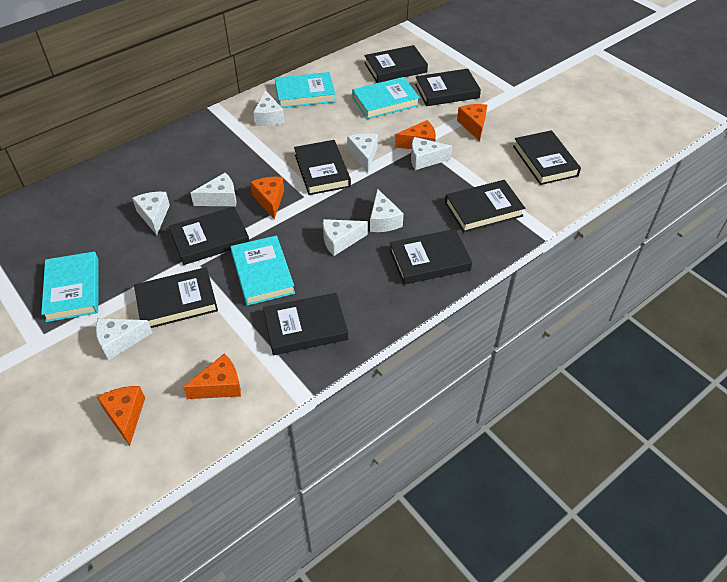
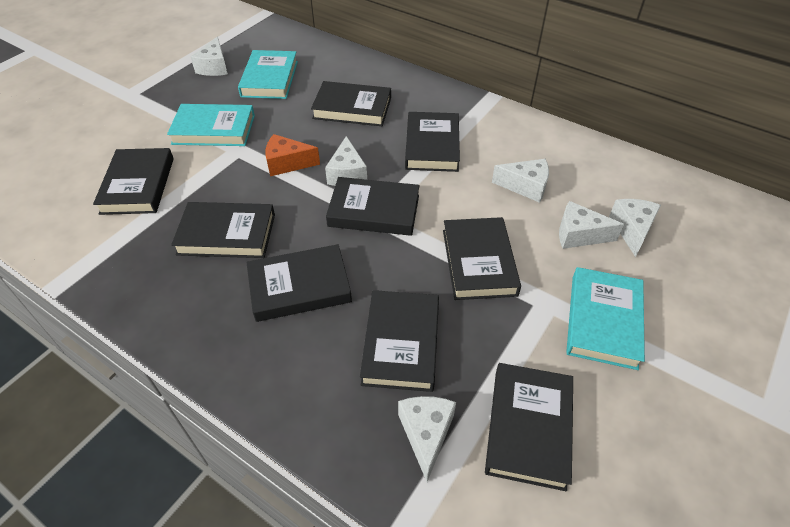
orange cheese: [97,386,145,446] [183,354,241,399] [250,177,284,219] [395,120,436,149] [457,104,487,141] = 5 -> [265,134,320,176] = 1
turquoise book: [41,251,99,322] [230,235,295,306] [275,72,336,108] [352,77,420,119] = 4 -> [167,104,255,146] [238,50,298,99] [566,267,645,370] = 3
white cheese: [96,318,153,361] [132,192,170,235] [190,173,236,206] [253,90,285,126] [323,219,368,256] [347,133,378,173] [370,189,404,232] [411,137,453,170] = 8 -> [191,36,228,76] [325,136,367,186] [398,396,456,482] [492,159,549,203] [559,201,624,249] [609,199,661,257] = 6

